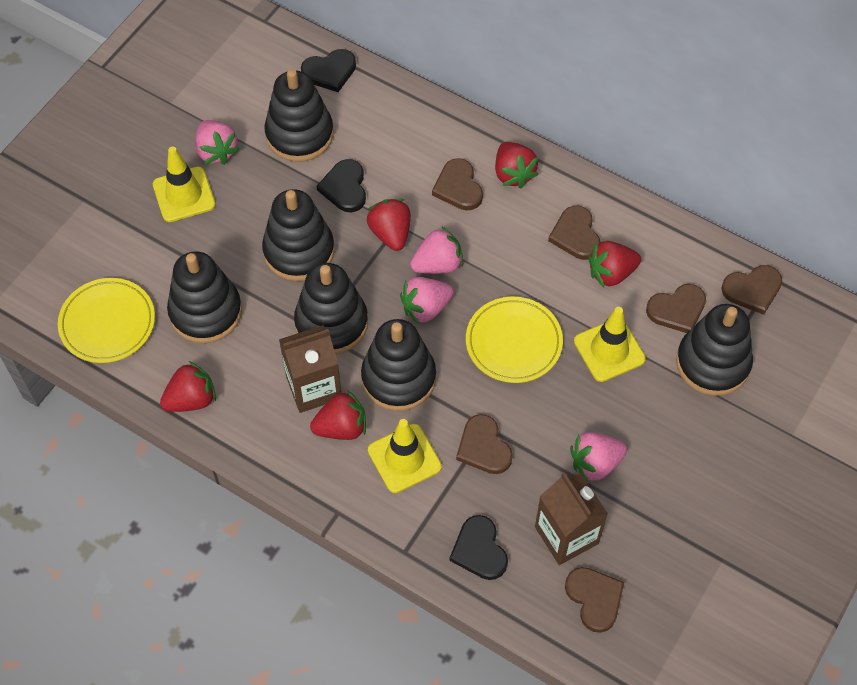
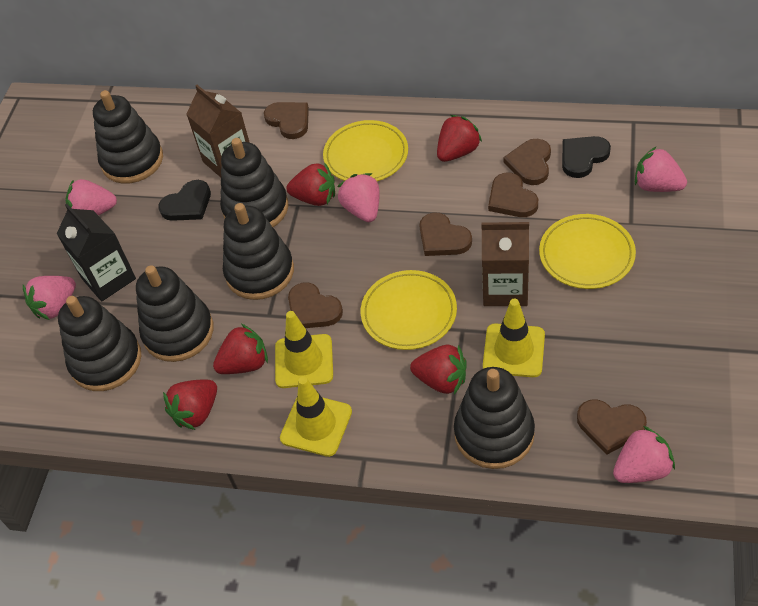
black carton: none = 0 -> [57,204,136,301] = 1
black heart: [301,49,356,92] [316,159,366,212] [449,515,508,580] = 3 -> [159,180,211,221] [562,136,611,178] = 2
pink strawberry: [195,120,239,165] [400,277,454,324] [410,226,463,274] [570,432,627,483] = 4 -> [23,276,76,320] [66,179,117,216] [337,173,380,222] [613,426,675,483] [635,147,687,192] = 5
yellow plate: [58,278,155,363] [466,297,563,383] = 2 -> [323,120,408,181] [361,270,457,350] [539,214,636,289] = 3

